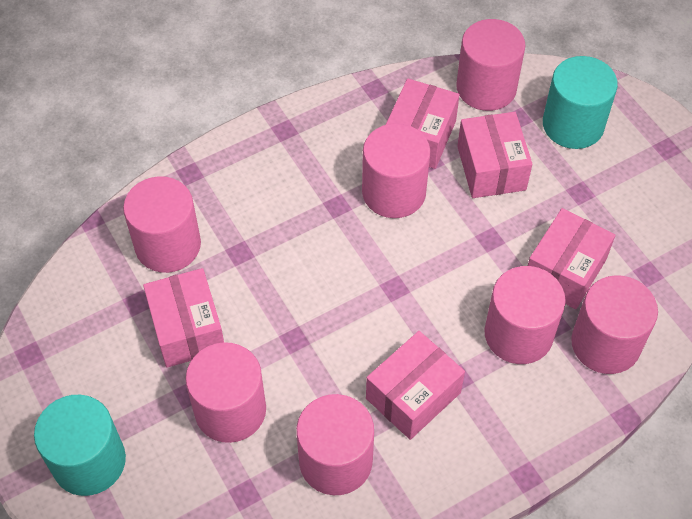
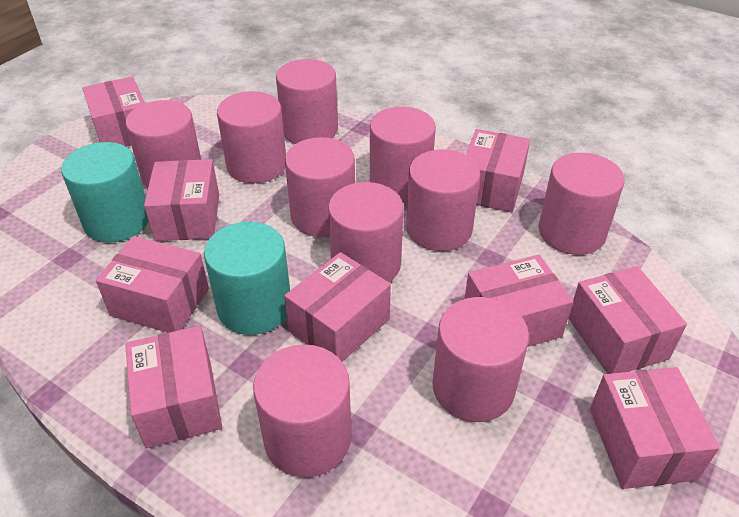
pink box: [143,268,224,368] [366,331,465,440] [386,78,460,169] [457,112,533,198] [528,208,616,309] = 5 -> [82,76,145,147] [96,236,209,333] [125,326,222,448] [144,159,219,241] [284,252,391,362] [465,255,573,347] [466,129,530,212] [568,266,687,374] [590,367,720,489] = 9
pink cylinder: [123,176,201,273] [185,342,266,443] [296,394,374,495] [362,123,430,218] [456,19,525,111] [484,266,566,364] [571,275,658,374] = 7 -> [126,100,201,188] [217,91,286,183] [253,345,351,477] [276,59,338,144] [285,137,355,237] [328,182,404,282] [370,107,436,201] [406,149,480,251] [433,297,529,422] [539,153,625,255] = 10

